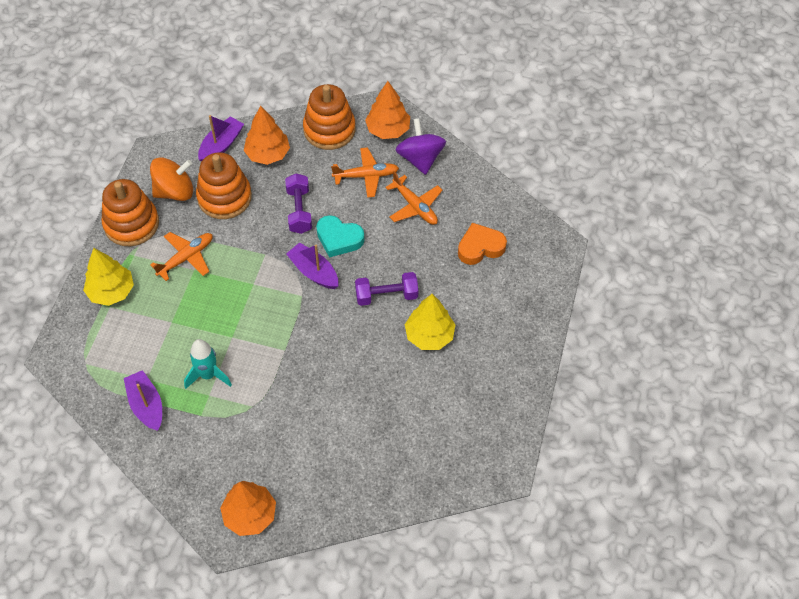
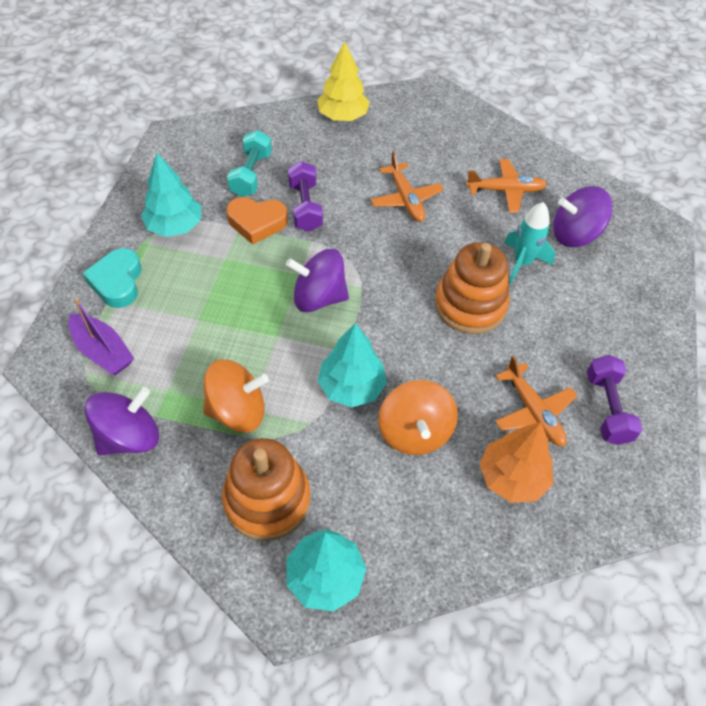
orange spinning top: [150,157,193,201] = 1 -> [203,359,269,432] [378,380,458,455] = 2
orange stacking toy: [102,179,159,246] [196,152,252,219] [303,84,356,150] = 3 -> [222,438,311,541] [435,242,510,334] = 2
orange tree: [220,481,276,536] [244,106,290,165] [365,81,410,139] = 3 -> [479,422,553,503] = 1
purple boat: [124,370,162,431] [198,115,244,162] [286,242,339,289] = 3 -> [68,298,134,375] = 1
purple spinning top: [396,118,446,175] = 1 -> [85,387,159,456] [286,249,349,312] [553,186,613,247] = 3
turquoise dumbbell: none = 0 -> [227,130,272,197] = 1
turquoise tree: none = 0 -> [141,153,201,237] [287,529,366,611] [318,323,387,407] = 3
yellow tree: [83,248,134,306] [405,294,455,350] = 2 -> [317,41,370,121] = 1

